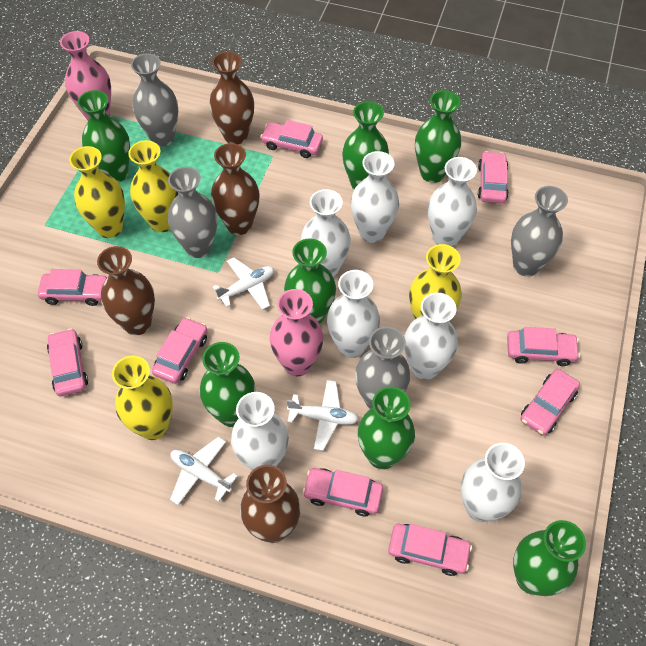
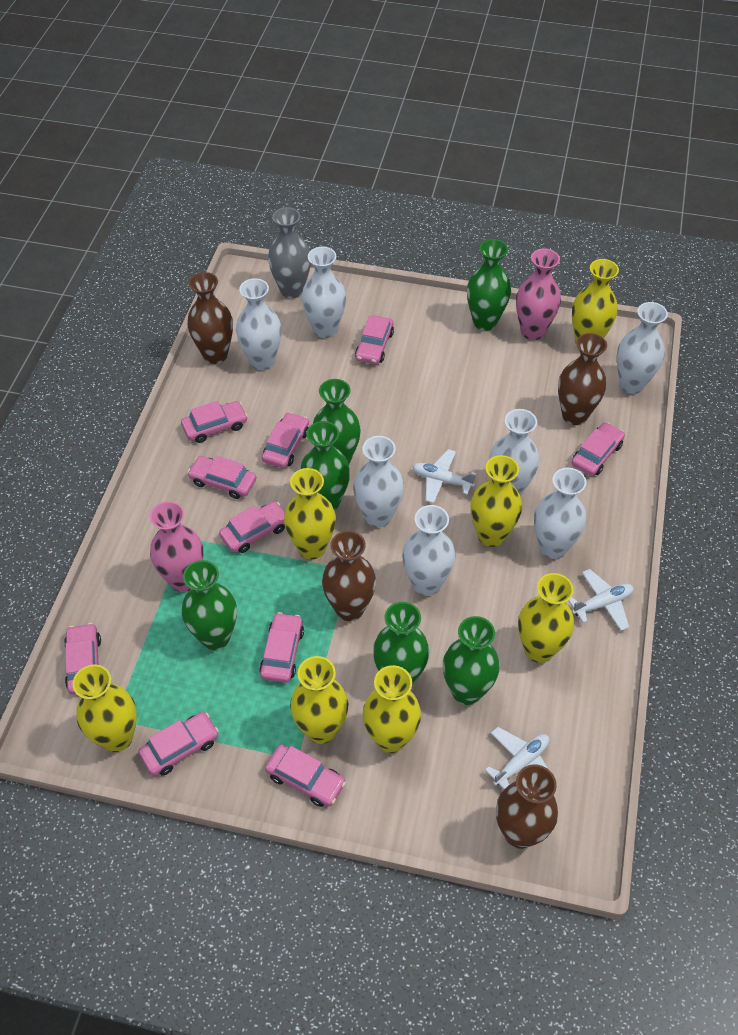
green vase: [78,90,130,182] [199,342,256,427] [284,238,336,324] [342,101,389,190] [358,387,415,469] [415,90,461,183] [513,520,586,596] = 7 -> [182,560,237,650] [300,421,350,511] [313,379,361,464] [373,602,429,684] [443,616,500,705] [467,239,511,331] = 6
grey vase: [131,54,178,147] [168,167,217,258] [355,327,410,409] [511,186,568,277] = 4 -> [268,207,311,298] = 1
pink car: [38,269,107,306] [47,328,88,396] [152,317,207,384] [260,120,323,158] [303,468,383,516] [388,524,472,576] [478,151,509,203] [507,327,580,366] [520,369,580,436] = 9 -> [64,623,101,694] [138,712,219,776] [181,401,248,443] [187,456,256,499] [219,501,285,553] [259,612,304,683] [262,412,309,468] [265,744,346,807] [355,315,394,364] [571,422,625,476] = 10
yellow vase: [69,146,125,238] [112,356,173,440] [128,140,178,232] [409,244,461,319] = 4 -> [73,665,137,752] [284,468,336,559] [290,656,348,744] [363,665,421,753] [470,455,522,547] [518,573,574,663] [572,259,619,342] = 7

